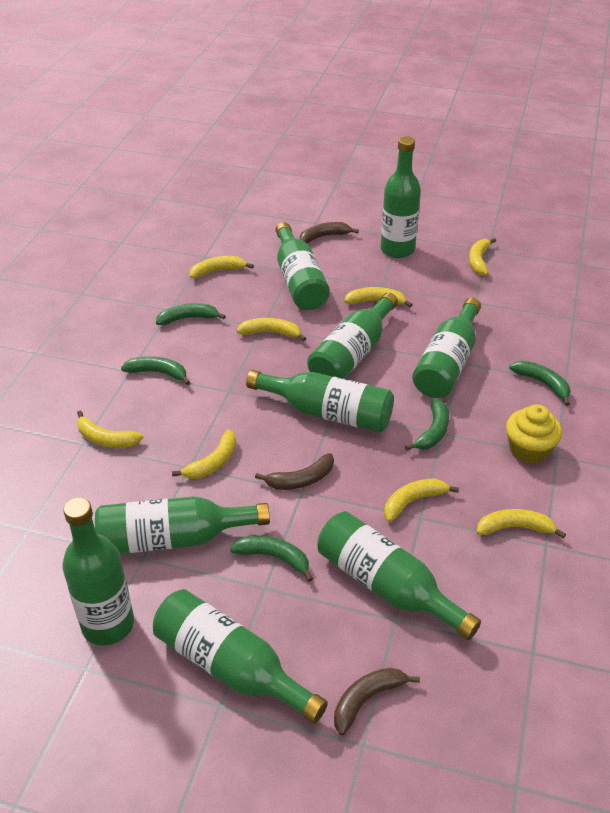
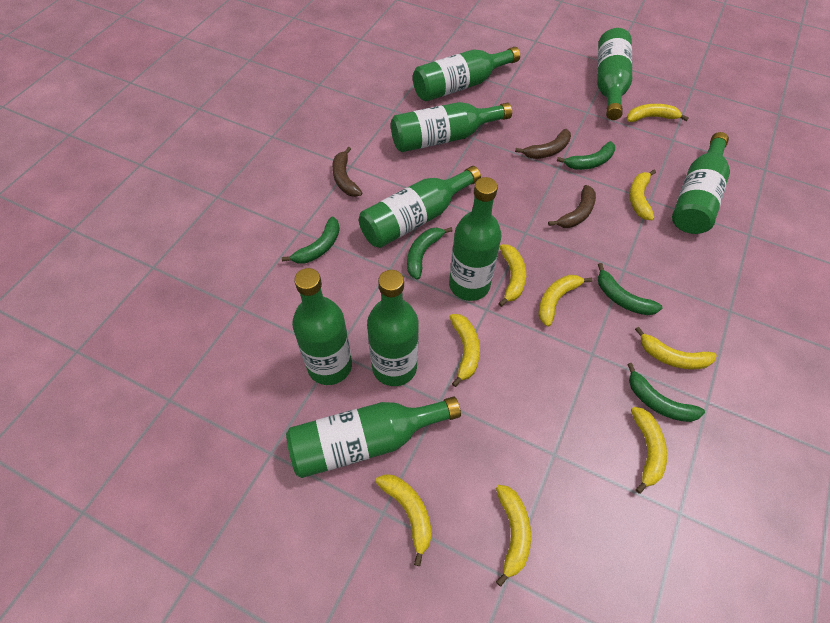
yellow banana: [77,410,143,448] [172,429,236,479] [190,256,254,278] [237,318,306,341] [344,287,413,307] [384,479,459,522] [469,238,496,275] [477,509,566,538] = 8 -> [375,474,432,566] [450,314,480,387] [496,485,531,587] [498,244,526,307] [538,275,592,326] [627,104,689,122] [629,170,656,220] [631,407,667,494] [635,327,717,370] = 9
yellow cupcake: [506,404,562,464] = 1 -> none = 0

